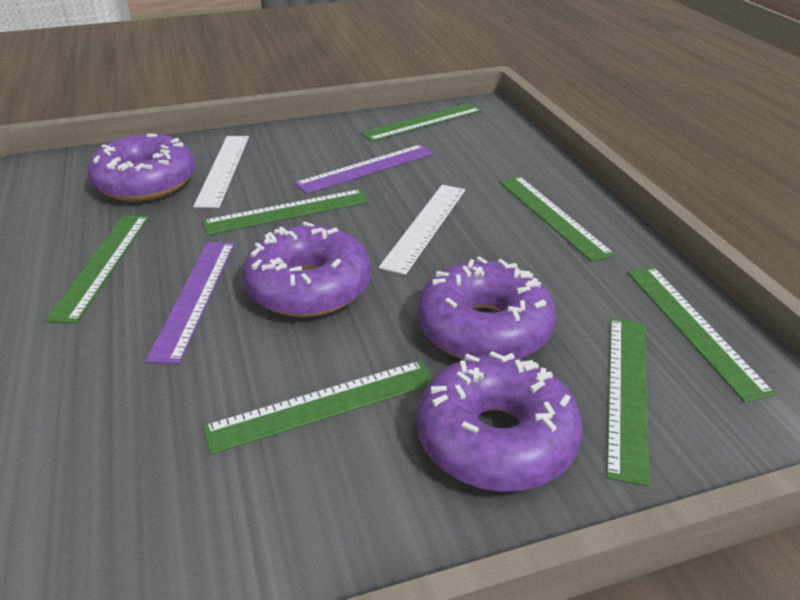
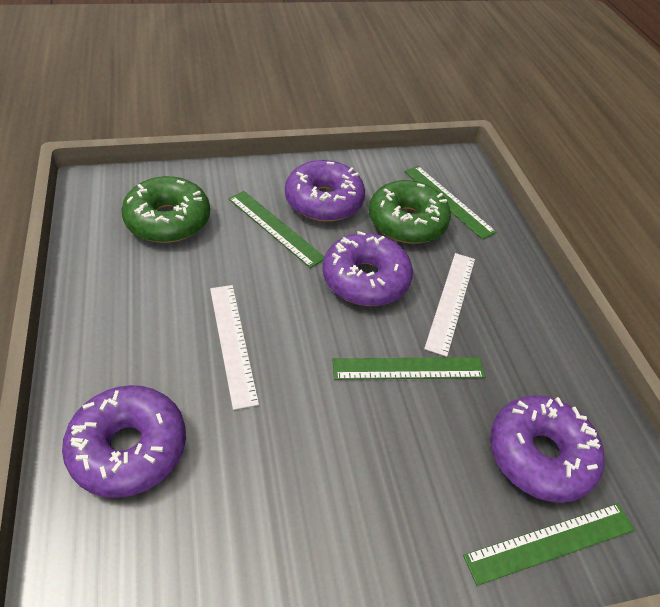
green donut: none = 0 -> [121,176,210,243] [369,180,451,244] = 2
green ruler: [45,215,149,323] [203,189,369,235] [203,361,433,455] [360,103,482,142] [499,176,615,262] [606,318,650,486] [627,267,776,403] = 7 -> [228,191,324,268] [332,357,485,380] [404,166,497,240] [463,503,635,586] = 4
purple ruler: [146,242,235,364] [294,145,434,194] = 2 -> none = 0

